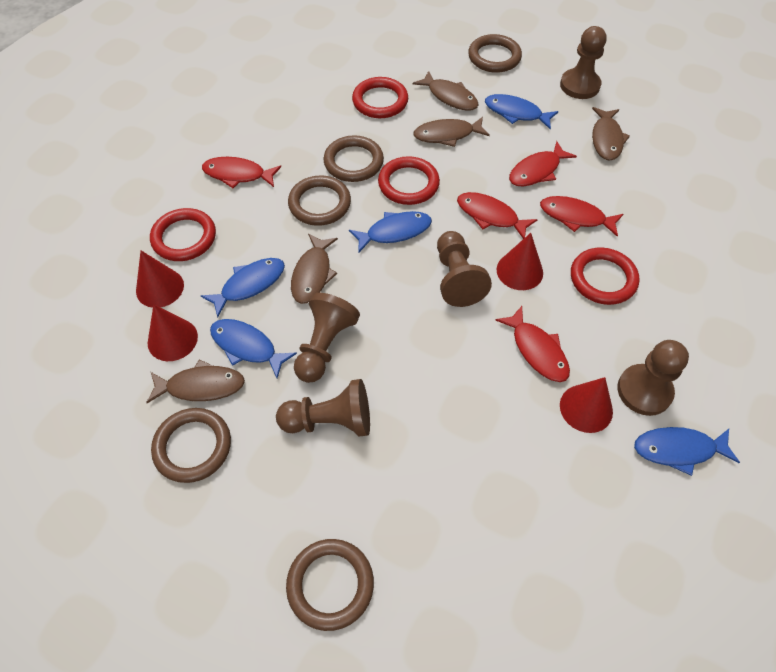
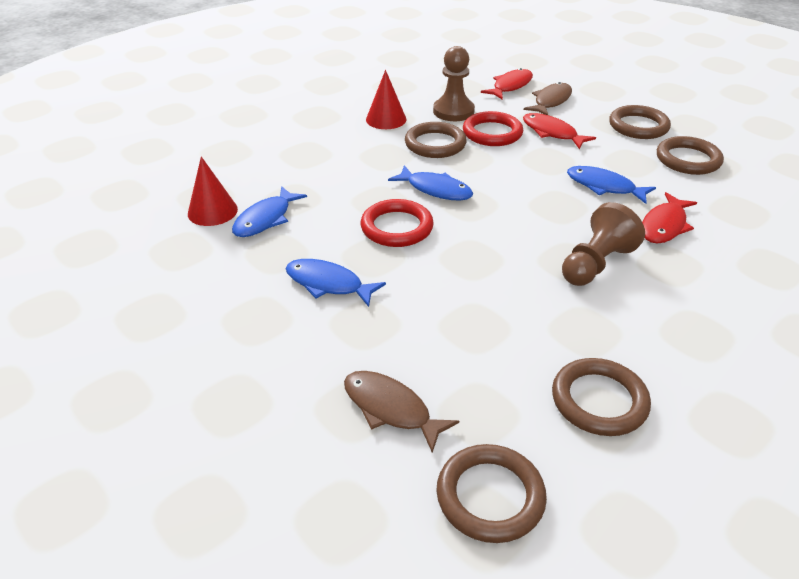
blue fish: [201,258,285,317] [210,319,297,378] [349,211,432,253] [485,94,559,129] [634,427,740,476] = 5 -> [232,186,307,237] [286,259,386,307] [388,165,473,201] [567,166,656,204] = 4
brown fish: [146,360,245,403] [291,234,338,304] [413,71,479,111] [413,117,490,147] [592,107,630,160] = 5 -> [344,371,459,453] [524,82,572,115] = 2
brown pawn: [276,379,370,437] [294,293,360,383] [437,231,492,307] [560,26,606,99] [617,340,689,416] = 5 -> [433,46,475,121] [562,202,645,286] = 2
red cone: [136,251,184,308] [148,304,198,361] [497,233,543,290] [560,377,613,433] = 4 -> [188,156,238,226] [366,70,407,129] = 2
red fish: [202,157,281,188] [457,192,538,239] [495,306,570,382] [509,141,577,186] [540,196,623,237] = 5 -> [481,68,533,100] [523,113,596,149] [642,192,697,244] = 3
red ring: [150,208,216,261] [352,77,408,118] [378,156,440,205] [571,247,639,305] = 4 -> [361,199,434,247] [463,111,523,146] = 2

